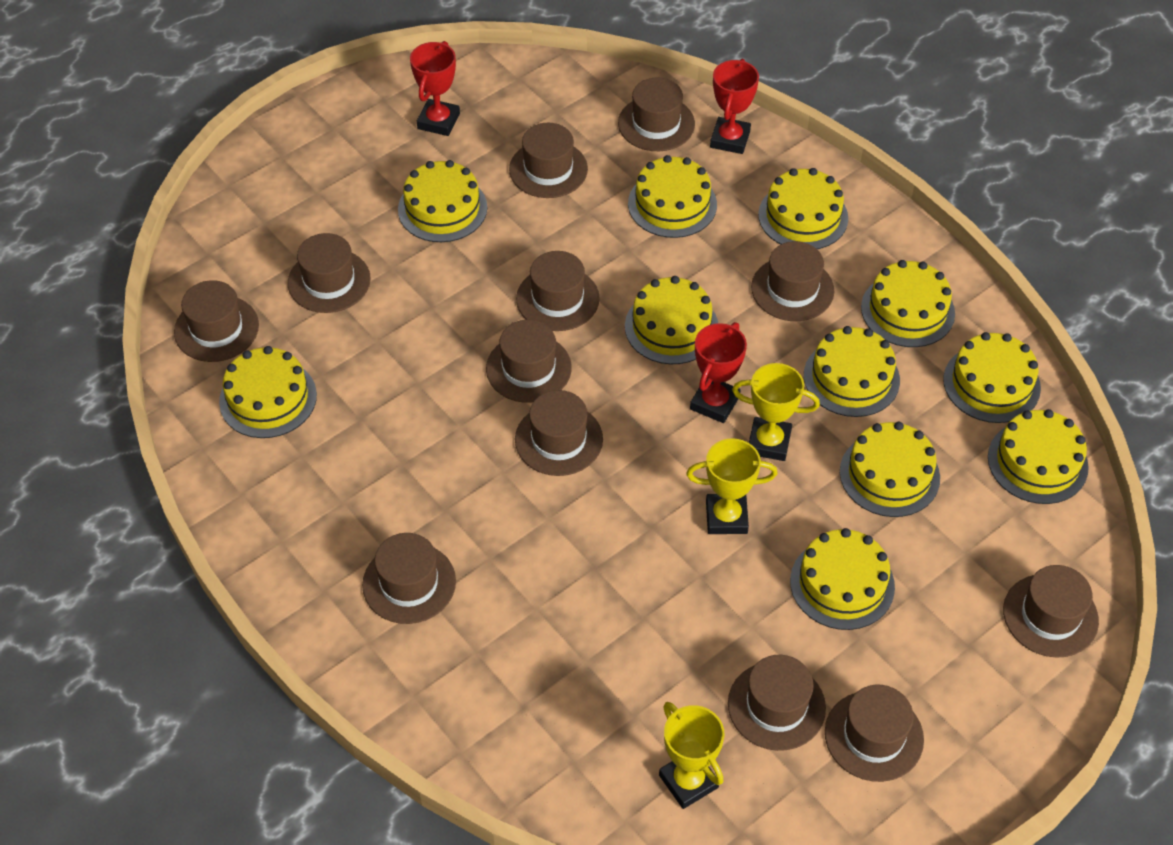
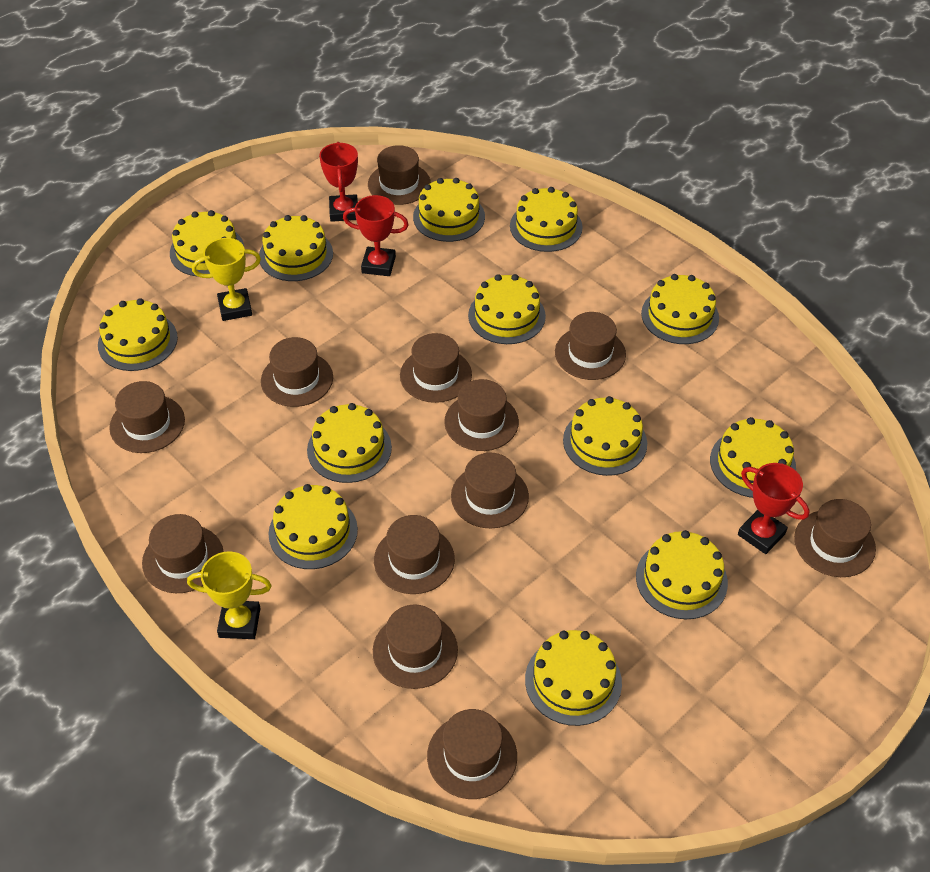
yellow cake: [219,346,317,438] [398,160,487,242] [625,276,718,364] [628,155,717,238] [758,168,848,249] [790,528,895,630] [804,326,900,417] [840,422,940,517] [861,260,955,347] [943,332,1041,423] [988,409,1089,504] = 11 -> [98,298,178,371] [170,210,244,277] [259,215,333,281] [268,484,358,569] [307,403,392,483] [413,178,485,242] [468,274,546,344] [510,187,583,252] [525,630,622,726] [563,396,647,476] [636,530,728,619] [641,274,719,344] [710,417,796,498] = 13
yellow trophy: [659,702,725,809] [686,438,778,534] [732,363,820,461] = 3 -> [187,551,272,639] [192,238,261,321] = 2

